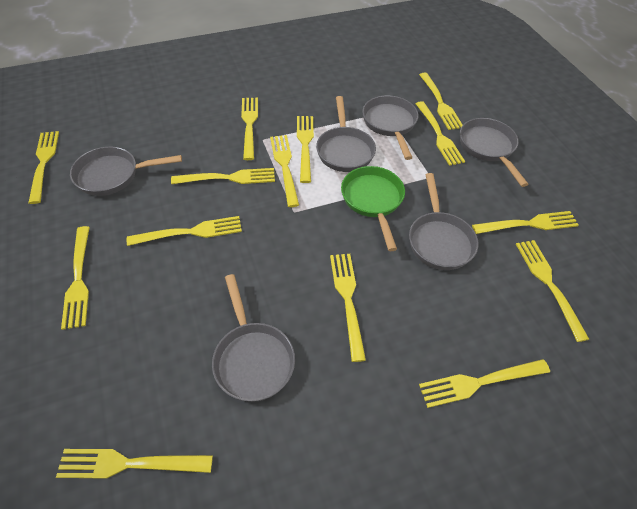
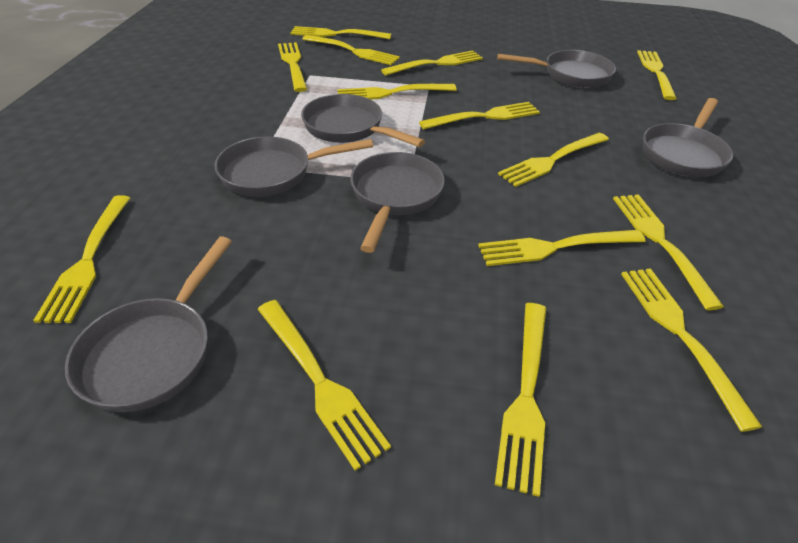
green pan: [341,166,405,251] = 1 -> none = 0

